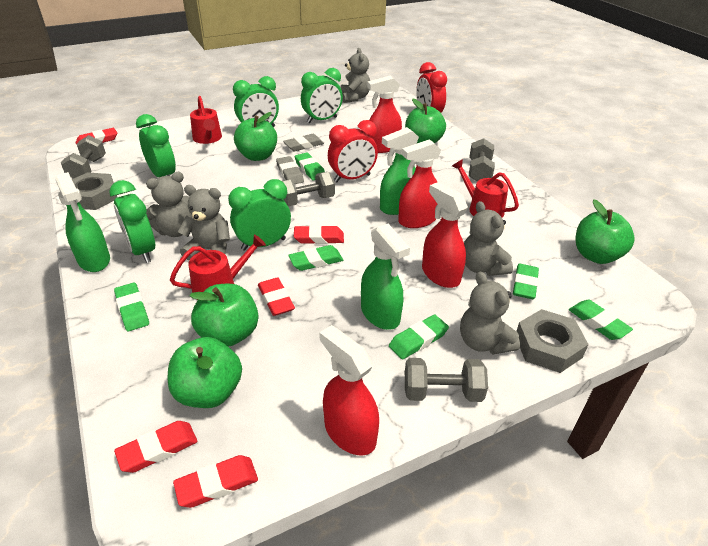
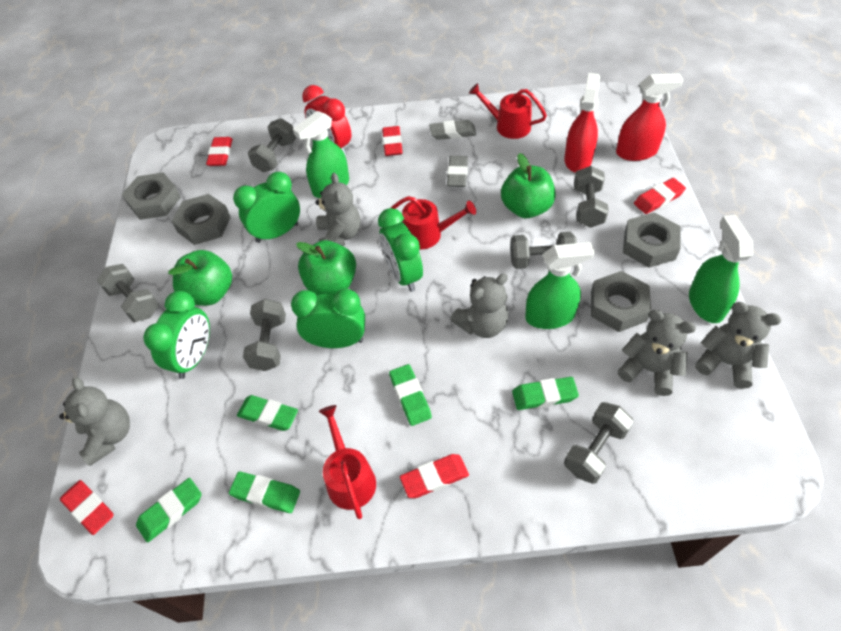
green apple: [168,337,242,408] [189,284,259,347] [234,112,277,161] [405,99,446,143] [575,199,635,264] = 5 -> [168,250,232,306] [296,240,356,295] [501,153,556,218] = 3
green clock: [109,180,155,263] [136,114,176,177] [228,179,291,251] [233,76,279,127] [301,68,343,123] = 5 -> [143,291,210,379] [233,172,300,243] [291,289,365,348] [378,208,423,292] = 4
green eraser: [114,282,149,332] [288,245,343,271] [295,152,325,180] [389,314,449,359] [513,264,539,299] [569,300,633,340] = 6 -> [136,478,201,543] [229,472,300,513] [237,395,298,431] [389,364,432,426] [512,377,579,410] = 5
grey dumbbell: [61,135,106,179] [282,172,335,206] [405,358,488,402] [469,138,495,182] = 4 -> [97,264,159,322] [243,299,286,371] [248,118,296,172] [510,232,577,269] [564,402,634,484] [574,166,609,228] = 6
grey nut: [72,172,117,210] [516,309,589,373] = 2 -> [122,173,181,220] [172,194,231,245] [591,271,651,332] [623,212,681,268] = 4
red clock: [328,120,378,182] [416,62,447,113] = 2 -> [302,85,351,156] = 1
red spray bottle: [319,325,379,456] [367,76,402,153] [398,139,441,228] [422,182,468,288] = 4 -> [564,73,600,173] [616,73,684,161] = 2

